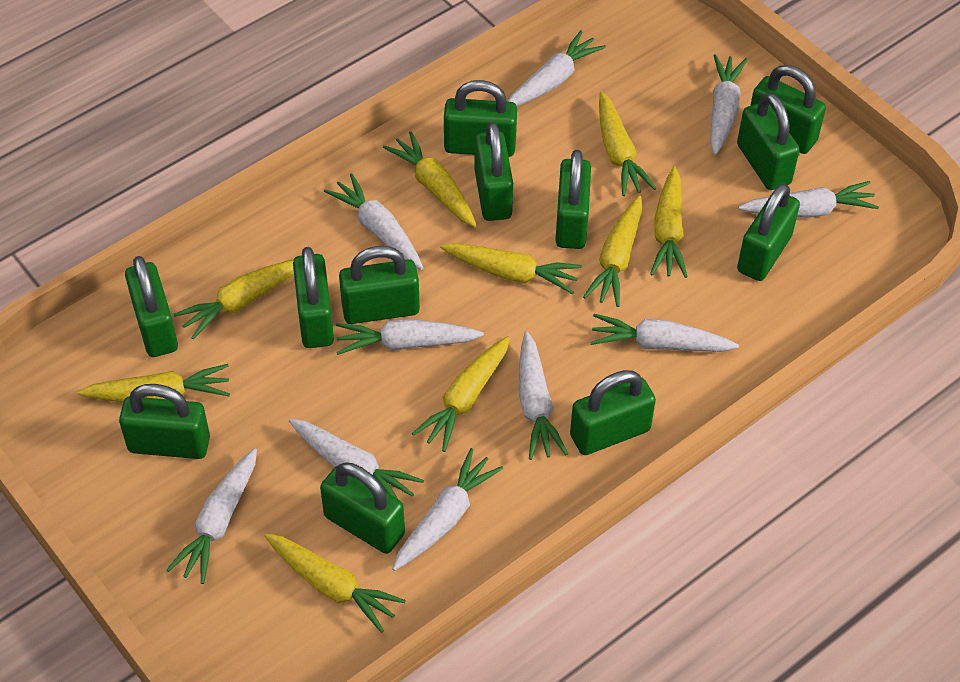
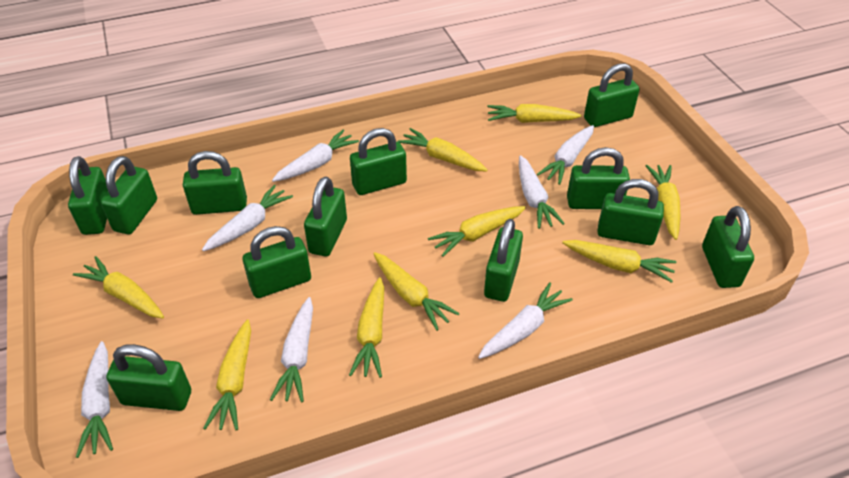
white carrot: [166,448,257,584] [289,419,424,499] [324,173,423,270] [336,319,484,355] [392,448,503,571] [507,30,606,107] [519,331,568,460] [590,314,739,352] [710,54,747,155] [738,181,879,218] = 10 -> [76,341,113,458] [202,185,293,251] [270,297,313,402] [272,130,359,182] [478,283,573,359] [519,155,565,229] [537,125,594,185] = 7

